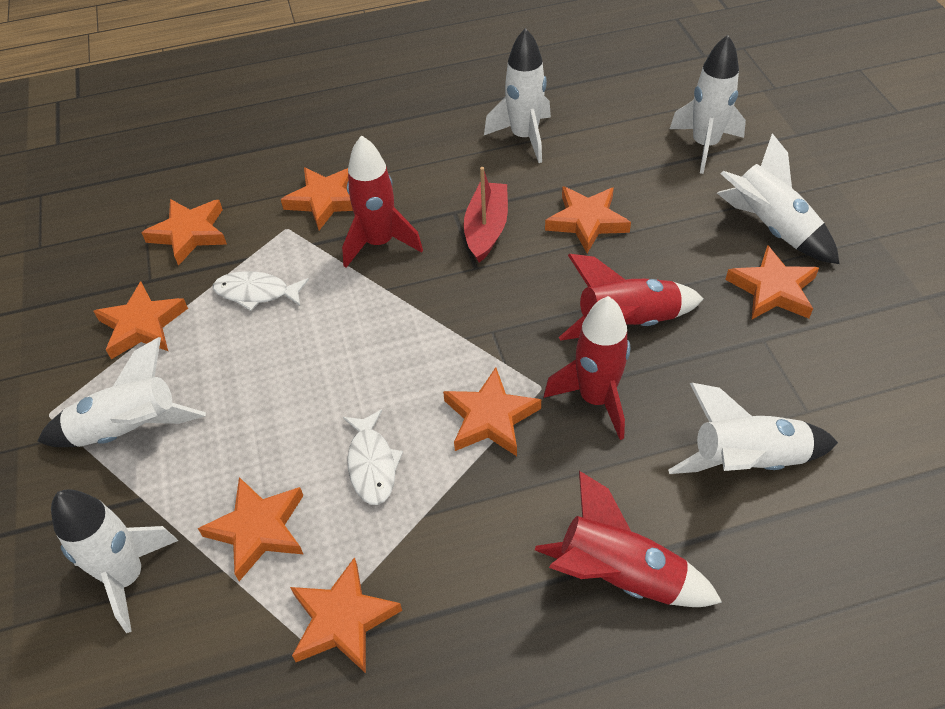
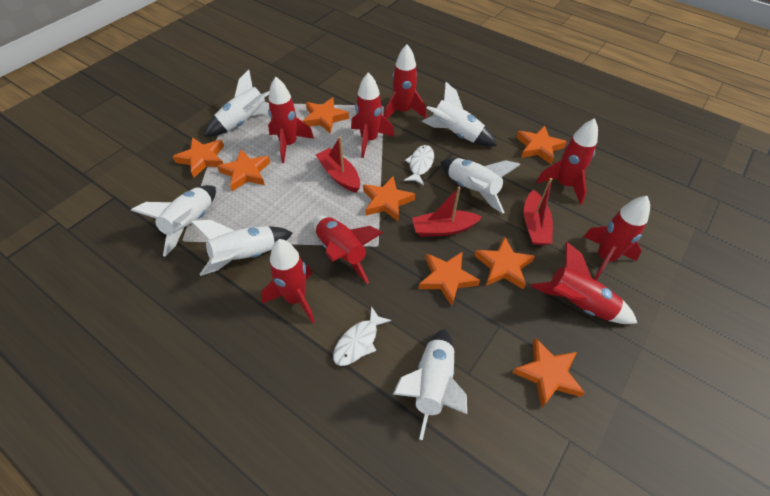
red boat: [464,167,508,263] = 1 -> [316,137,360,192] [412,187,482,237] [524,178,553,245] = 3
red rocket: [342,135,423,268] [535,471,722,607] [544,296,630,440] [559,254,704,341] = 4 -> [261,239,315,323] [268,76,314,163] [313,216,383,284] [351,72,394,158] [384,44,427,119] [531,242,637,324] [536,118,598,205] [583,196,650,280] = 8

